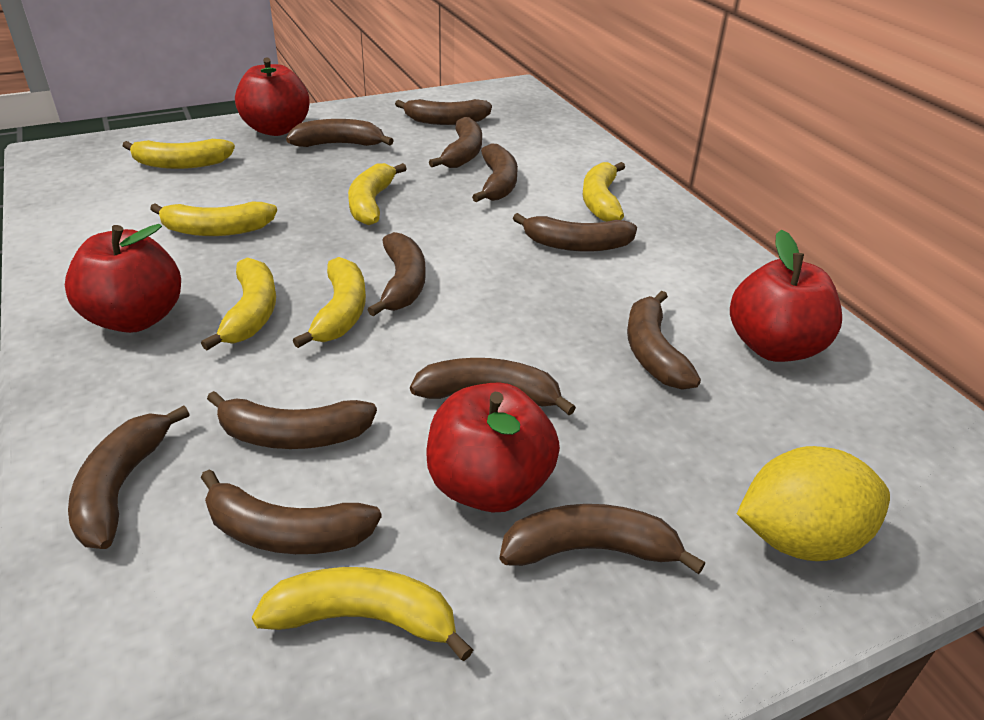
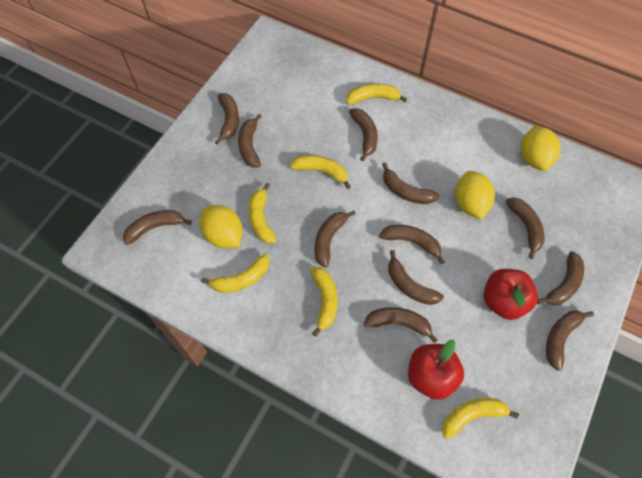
red apple: [65,224,181,333] [235,58,310,136] [426,382,560,512] [730,229,842,362] = 4 -> [408,340,464,400] [484,269,538,320] = 2
yellow banana: [123,139,235,169] [150,202,277,236] [201,257,276,350] [252,567,473,661] [293,257,366,348] [348,163,407,225] [583,162,625,222] = 7 -> [201,254,270,293] [249,183,276,243] [290,155,351,189] [311,267,338,337] [346,84,407,105] [442,398,519,439] = 6
yellow lemon: [737,446,890,561] = 1 -> [200,205,243,248] [455,171,495,220] [521,126,560,171] = 3

